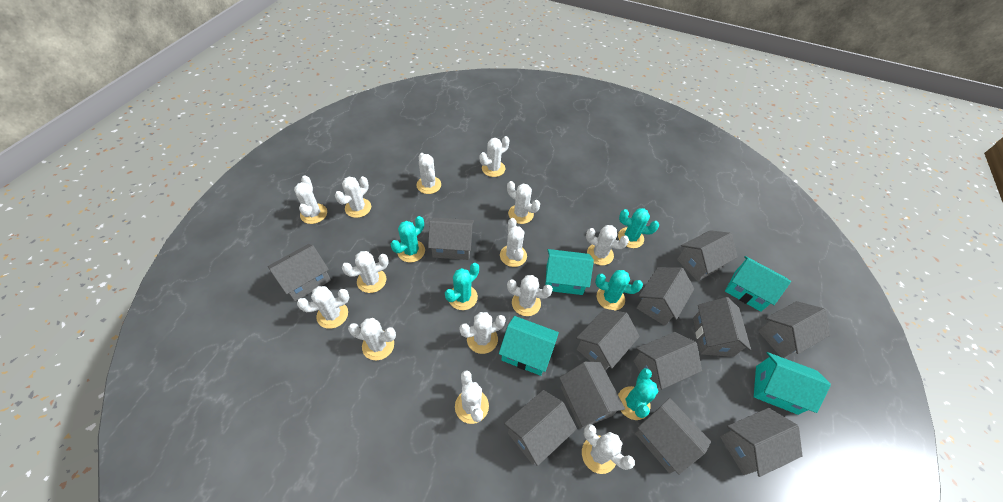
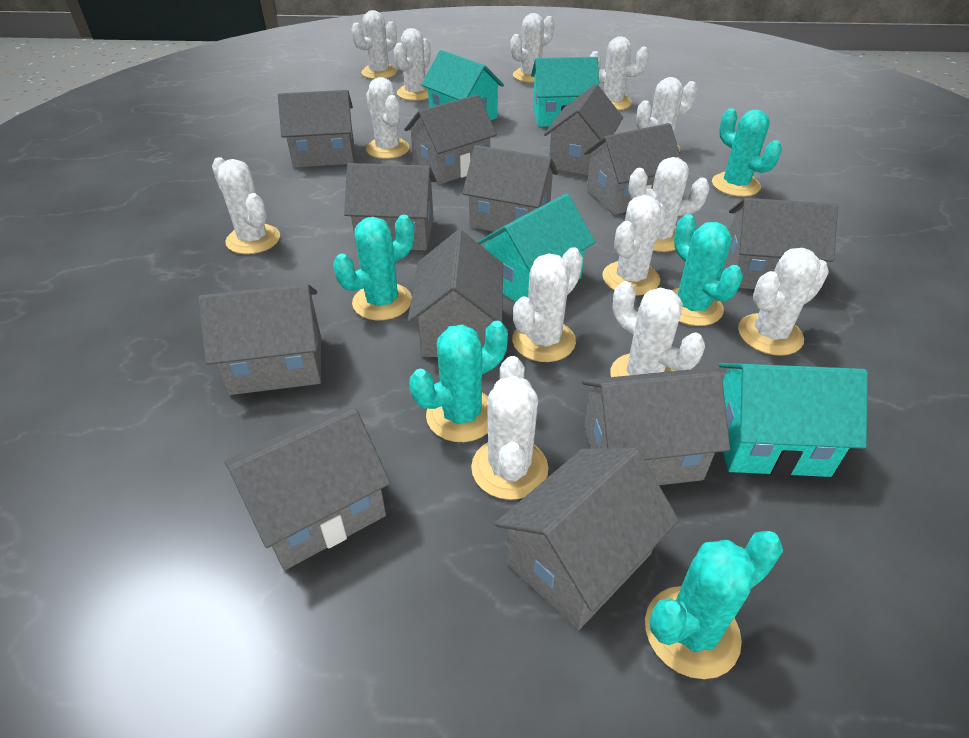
white cactus: [294,175,327,224] [297,286,349,329] [335,176,371,218] [342,251,389,293] [348,318,396,360] [416,153,441,194] [455,370,489,424] [459,312,506,354] [480,136,509,177] [500,218,527,267] [507,181,540,224] [507,275,553,316] [582,424,635,474] [586,225,629,265] = 14 -> [212,157,280,254] [351,10,397,79] [366,77,410,159] [394,28,430,101] [471,356,548,500] [511,13,555,83] [512,247,583,362] [589,36,649,110] [602,195,666,295] [610,281,705,377] [629,157,710,252] [636,77,698,152] [738,248,829,356] = 13

